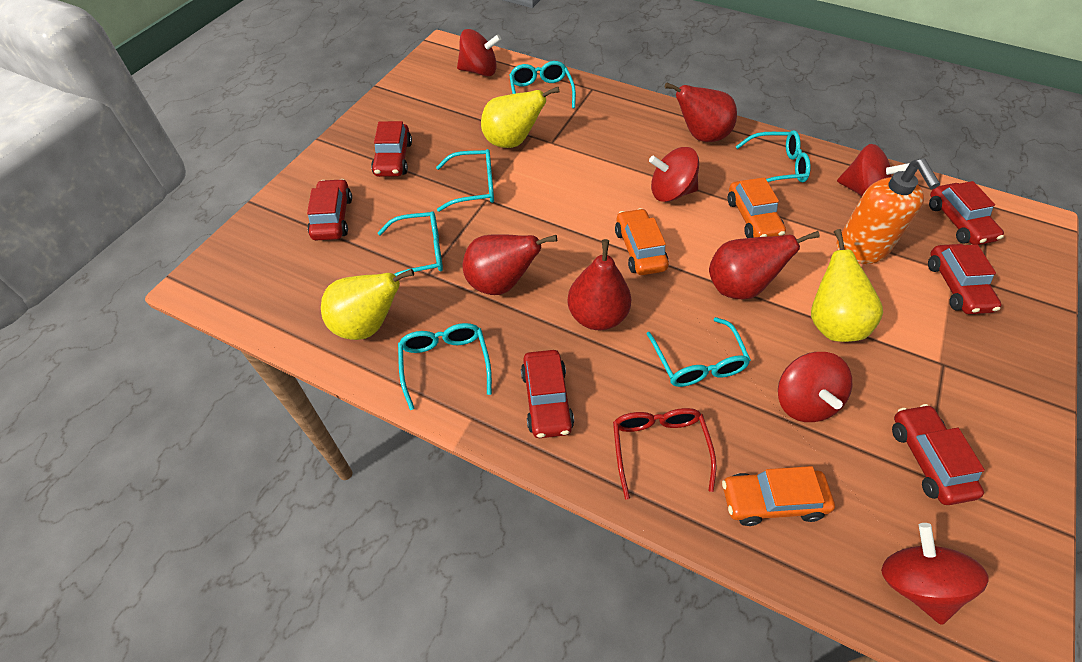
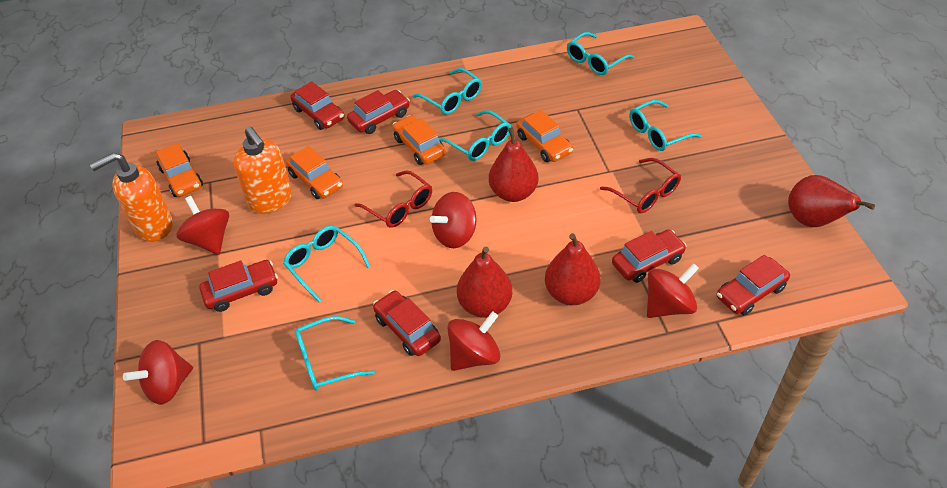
orange car: [615,208,669,275] [722,466,835,526] [728,177,786,238] = 3 -> [156,143,203,197] [286,146,343,199] [392,115,446,165] [516,110,573,162] = 4
orange soap dispenser: [836,159,940,264] = 1 -> [90,152,173,242] [233,126,292,214] = 2
red glasses: [613,408,717,500] = 1 -> [355,170,432,228] [600,158,681,213] = 2
yellow pear: [321,269,414,340] [481,87,560,148] [811,229,883,342] = 3 -> none = 0

